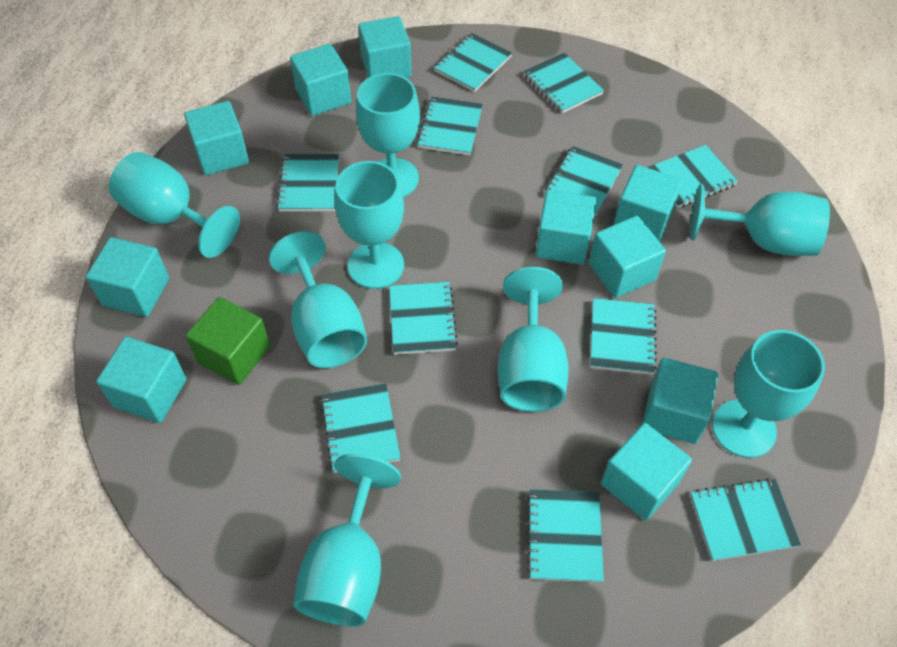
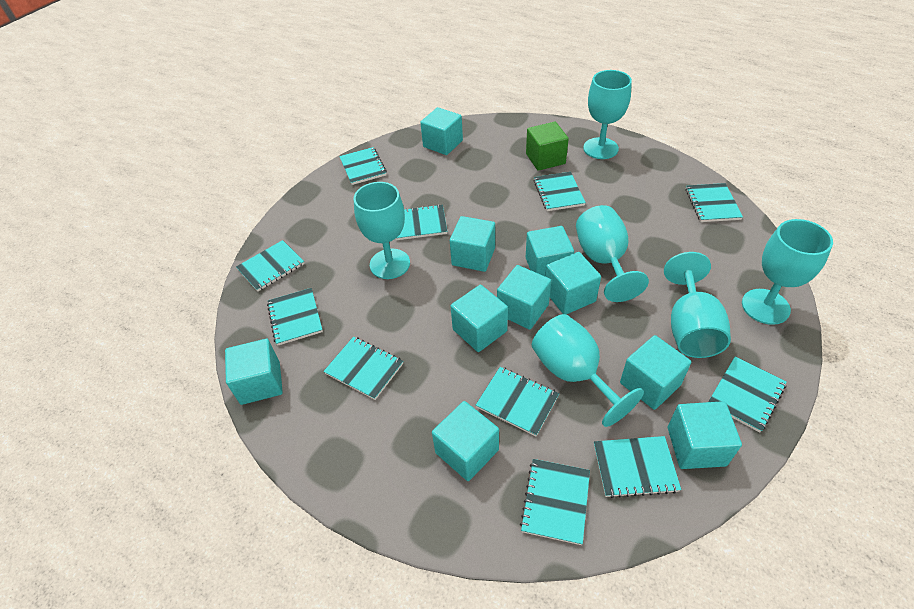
turquoise goblet: [109,152,240,258] [269,231,367,368] [293,454,401,627] [335,161,404,289] [356,73,420,197] [498,267,569,412] [690,184,830,256] [712,330,825,458] = 8 -> [354,182,410,279] [532,314,644,427] [576,205,649,302] [583,70,632,159] [664,252,731,358] [742,219,833,325] = 6

